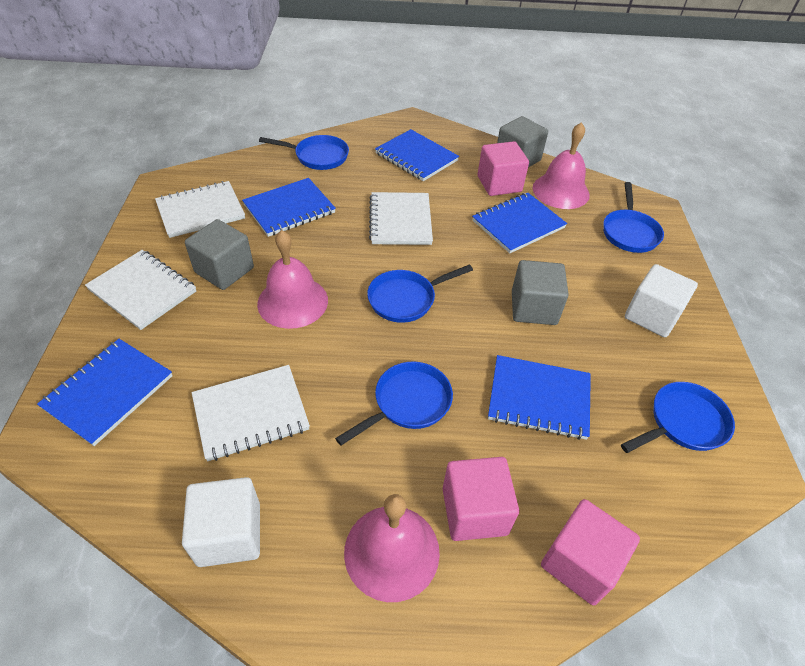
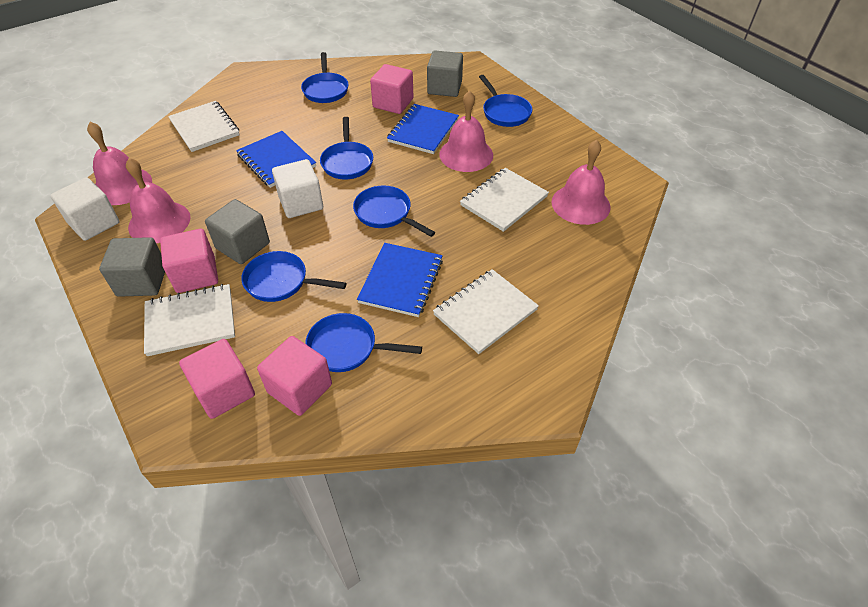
blue notebook: [37,339,173,446] [242,178,336,237] [375,129,459,181] [472,193,567,253] [488,355,591,440] = 5 -> [236,131,316,188] [357,243,443,317] [387,104,459,154] = 3
blue pan: [259,135,349,170] [335,362,453,446] [367,265,473,323] [603,182,664,253] [621,382,735,453] = 5 -> [241,251,346,302] [301,52,348,103] [305,313,422,372] [320,117,373,179] [353,186,435,237] [479,75,532,127] = 6
pink bell: [257,230,328,329] [344,494,440,602] [533,122,590,209] = 3 -> [87,122,152,205] [126,158,191,243] [439,90,493,172] [552,140,611,225] = 4
pink cube: [443,457,519,541] [478,141,529,196] [541,499,640,605] = 3 -> [160,229,218,293] [179,339,255,419] [257,336,332,416] [370,64,413,114] = 4

